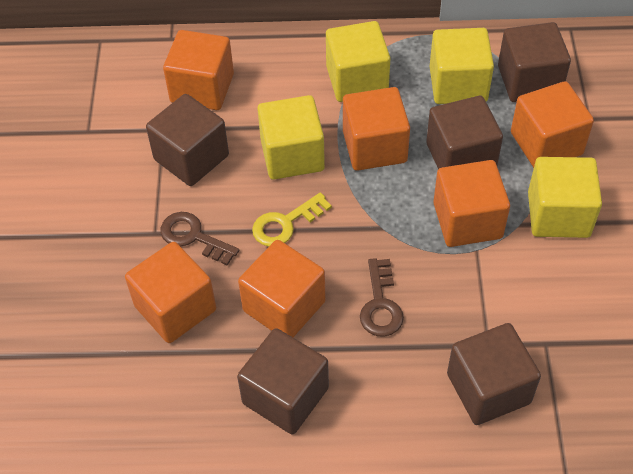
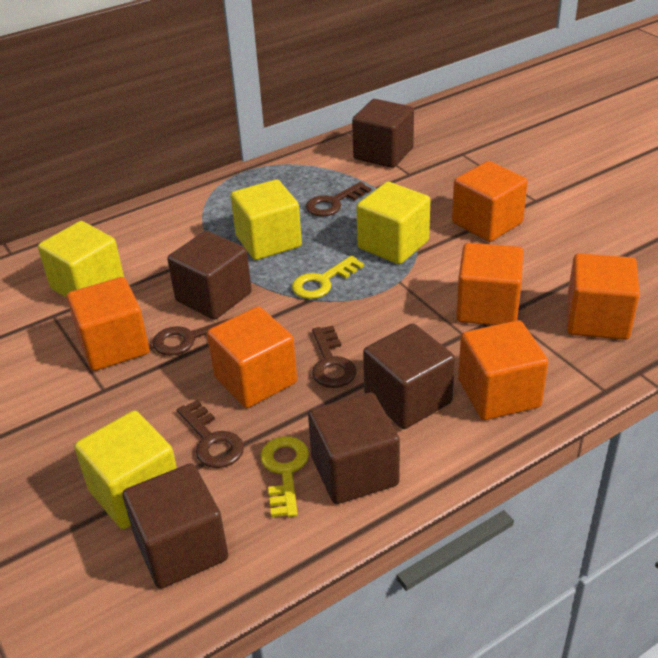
brown key: [160,212,239,266] [360,258,404,337] = 2 -> [152,318,231,356] [177,400,244,468] [306,182,371,217] [312,325,356,388] = 4
yellow key: [252,192,332,247] = 1 -> [261,436,309,517] [292,256,364,299] = 2

